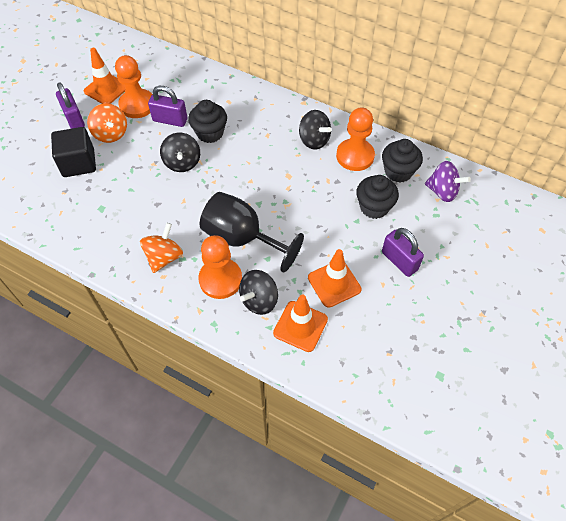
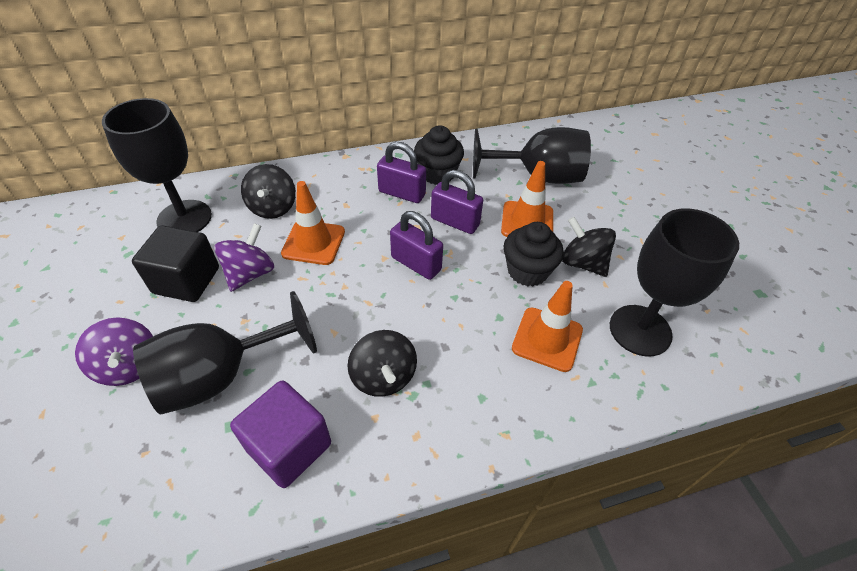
black cupcake: [188,100,227,143] [356,175,399,219] [382,139,423,183] = 3 -> [414,125,464,185] [503,222,564,287] = 2
black goblet: [200,192,304,273] = 1 -> [102,98,212,232] [133,291,317,414] [473,127,591,184] [610,208,739,357] = 4
orange pawn: [115,55,153,118] [198,235,242,299] [336,107,375,171] = 3 -> none = 0
orange spinning top: [87,103,127,143] [140,223,183,273] = 2 -> none = 0
purple cube: none = 0 -> [230,381,331,488] = 1
purple spinning top: [425,161,471,202] = 1 -> [75,317,153,386] [214,223,274,292] = 2

